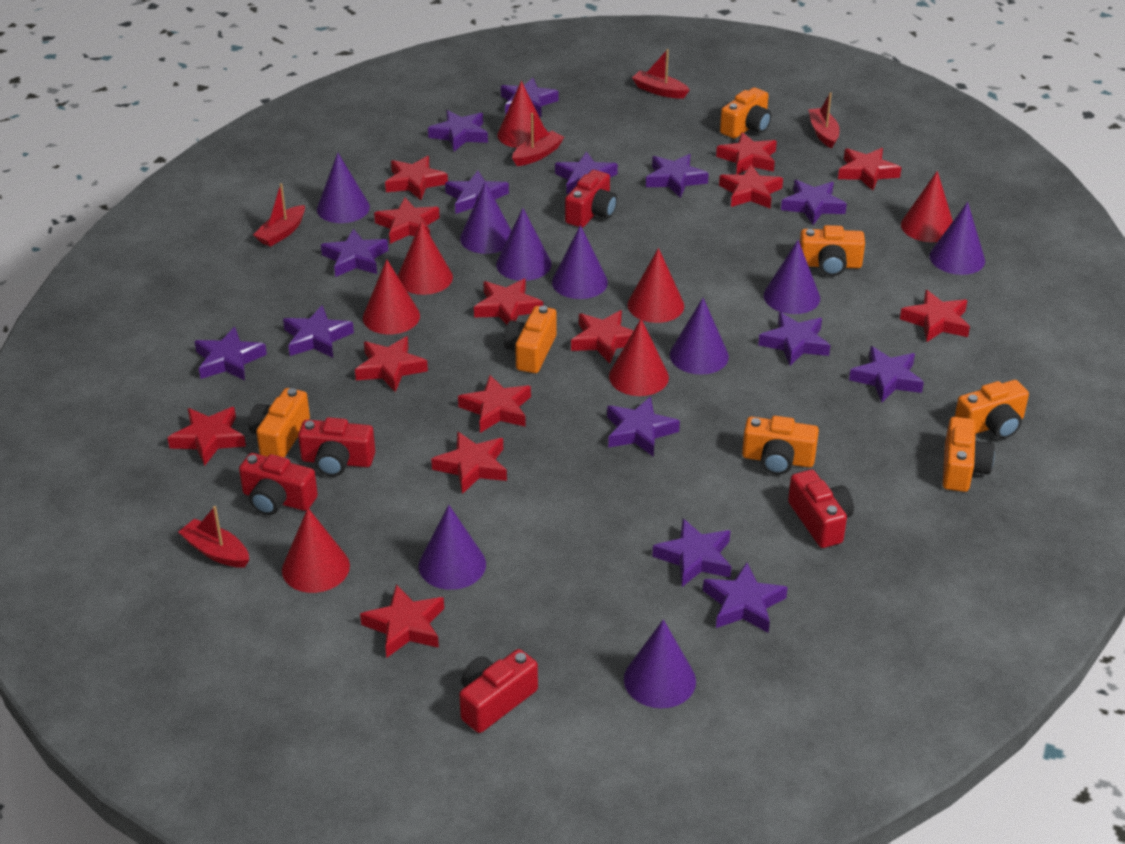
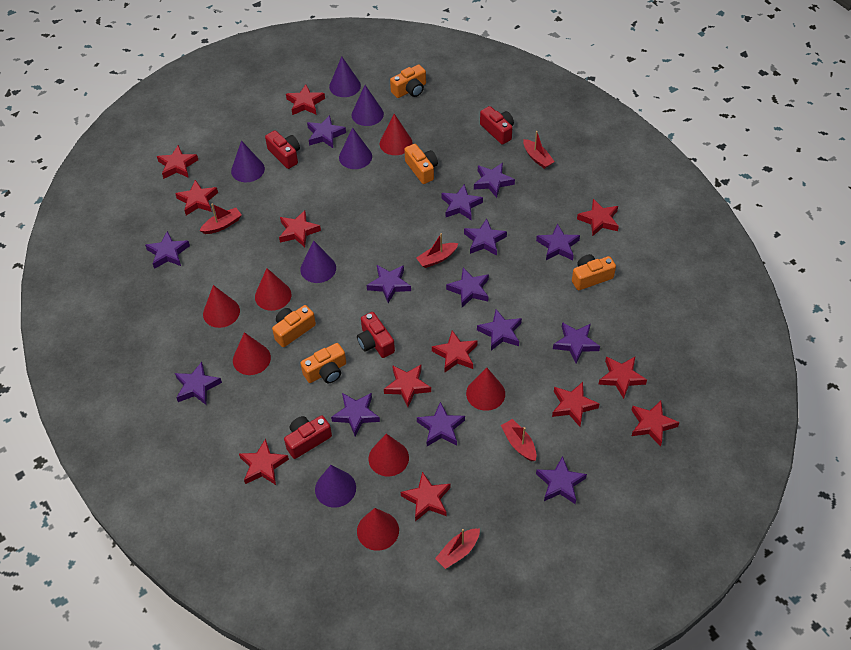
orange camera: [248,388,310,458] [504,306,556,373] [720,87,771,139] [742,416,819,475] [800,225,865,276] [943,417,995,492] [955,380,1029,439] = 7 -> [272,305,316,347] [300,343,346,383] [390,64,426,98] [404,144,438,184] [572,254,616,290] = 5
purple cone: [317,153,370,223] [419,505,486,590] [460,182,511,254] [496,208,551,281] [552,225,608,299] [624,619,696,708] [670,298,729,375] [764,240,820,314] [930,202,985,275] = 9 -> [231,140,265,182] [300,241,336,283] [315,465,356,507] [329,56,361,97] [339,127,372,169] [352,85,384,126] = 6
red camera: [239,453,318,515] [298,417,375,476] [459,649,538,733] [565,170,617,228] [788,470,854,548] = 5 -> [265,130,300,169] [284,415,332,459] [357,312,395,358] [480,106,514,145] = 4
red star: [167,407,246,466] [355,336,428,392] [360,584,444,658] [374,198,440,244] [385,156,448,200] [431,431,507,494] [458,375,531,433] [474,279,543,325] [571,310,634,364] [716,132,777,175] [719,164,783,209] [838,148,902,191] [900,290,970,342] = 13 -> [157,145,198,179] [175,180,218,215] [239,439,289,485] [279,210,321,247] [286,84,325,115] [384,365,431,407] [401,472,450,521] [432,330,478,372] [552,382,600,427] [577,199,619,236] [598,356,647,399] [631,401,680,447] = 12

